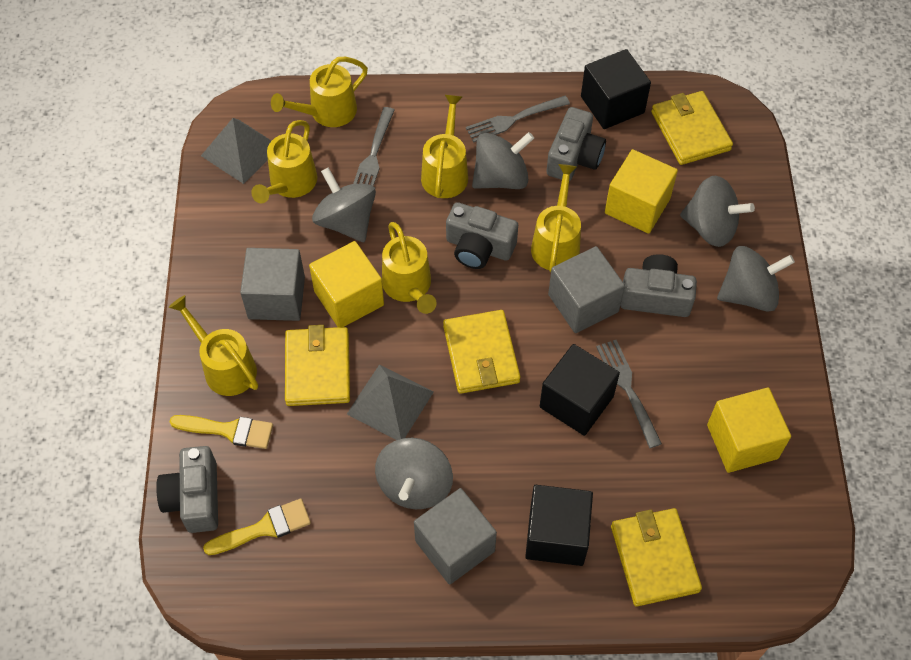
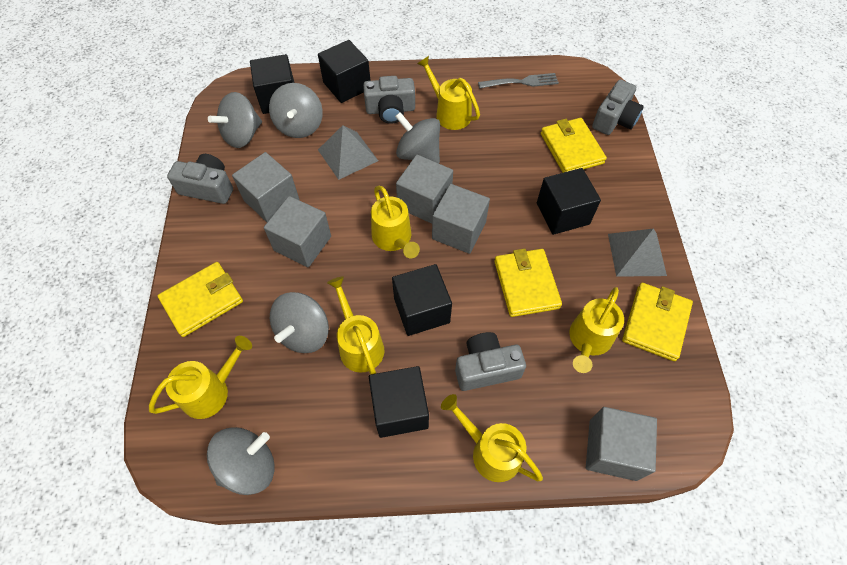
black cube: [525,485,593,566] [540,344,620,436] [581,49,651,129] = 3 -> [250,54,295,114] [318,40,371,103] [369,366,429,438] [392,264,452,336] [537,168,601,235] = 5
grey cube: [240,248,305,321] [414,488,497,585] [548,246,625,333] = 3 -> [232,152,299,222] [264,196,331,267] [396,155,453,224] [432,184,490,254] [586,407,657,481] = 5
grey fork: [353,107,395,186] [466,96,570,142] [596,340,662,448] = 3 -> [478,73,559,89] = 1
yellow brush: [169,415,273,449] [203,499,311,555] = 2 -> none = 0
yellow cube: [309,241,384,327] [605,149,678,234] [707,387,791,473] = 3 -> none = 0

